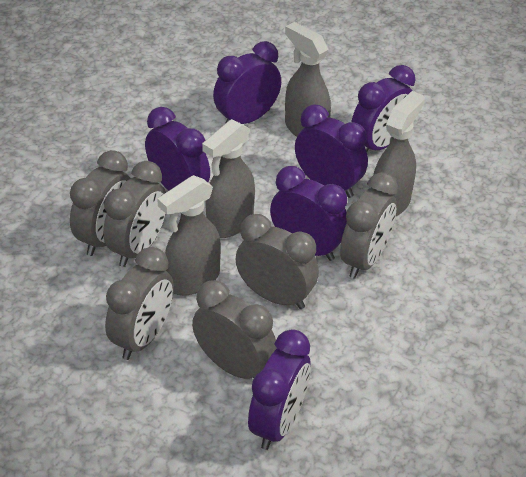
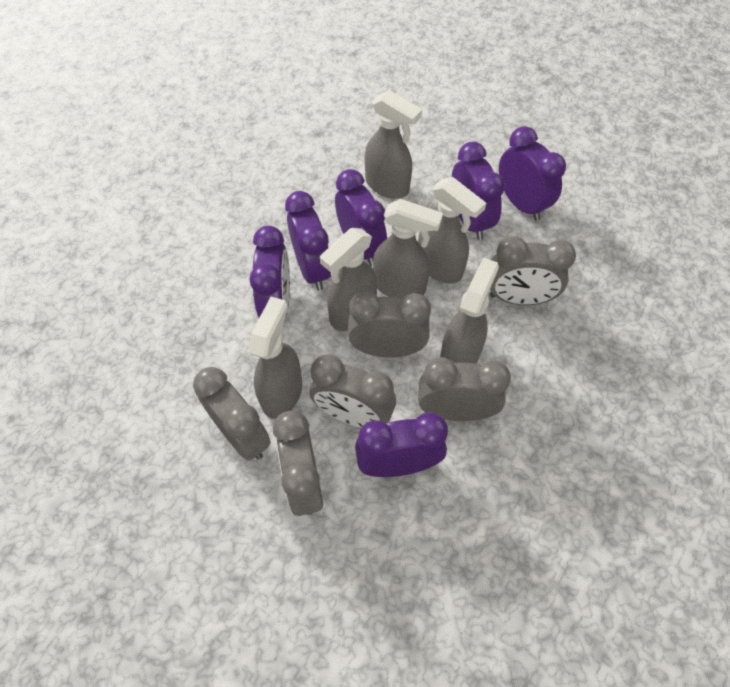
grey spray bottle: [157,175,221,296] [202,119,255,238] [285,22,331,137] [373,91,425,216] = 4 -> [248,297,302,419] [320,228,377,331] [365,90,422,199] [373,199,443,298] [418,177,486,284] [440,257,499,364] = 6

